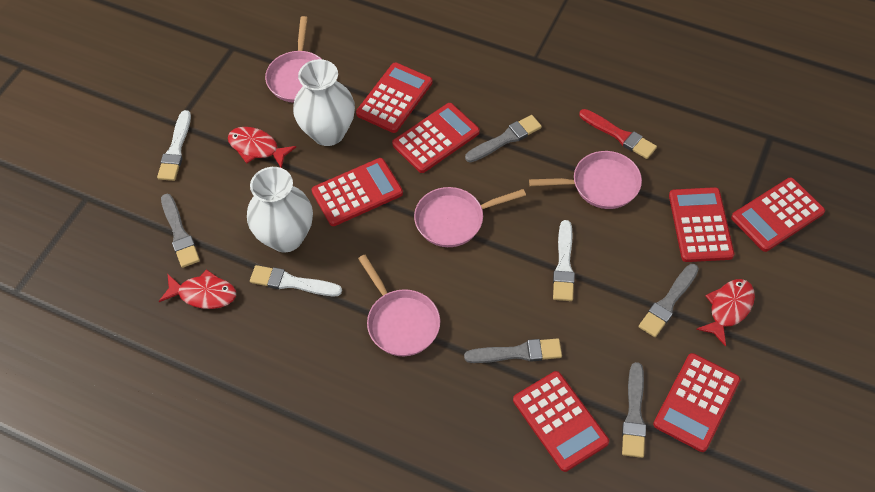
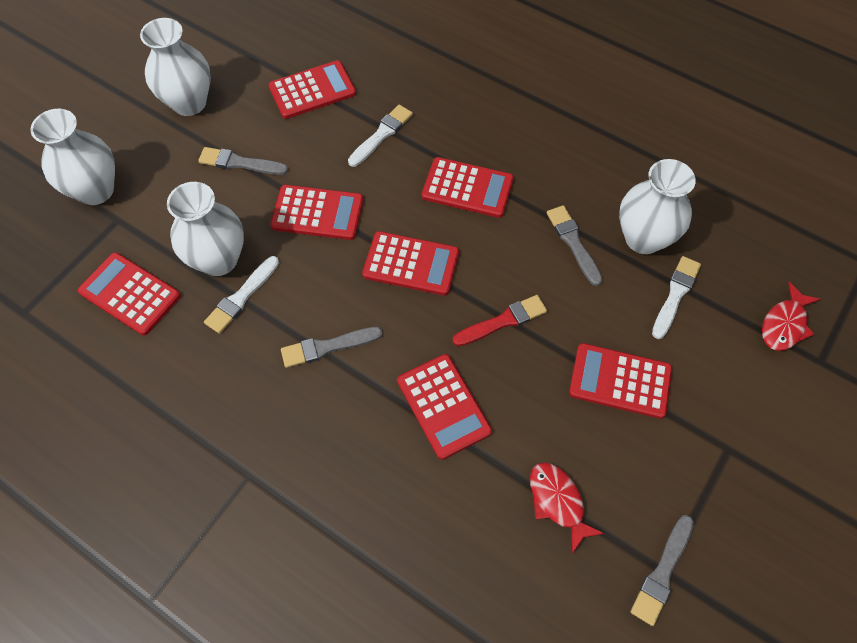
grey brush: [161,194,200,268] [464,338,562,363] [465,115,542,163] [622,362,646,458] [639,264,699,337] = 5 -> [198,147,288,175] [281,327,383,368] [547,205,603,286] [631,515,694,626] = 4
pink pan: [265,16,323,103] [358,255,440,356] [414,187,526,247] [529,151,642,209] = 4 -> none = 0
red fish: [159,269,236,309] [228,127,296,168] [696,279,755,347] = 3 -> [530,462,605,553] [762,282,821,351] = 2
white vase: [247,167,313,252] [293,59,355,146] = 2 -> [30,109,115,205] [140,18,211,116] [167,182,244,276] [619,159,696,254] = 4

